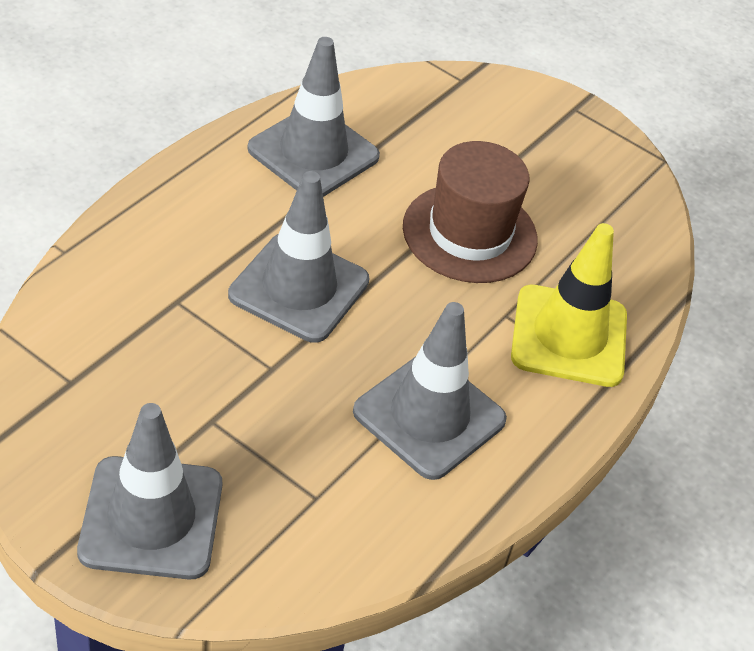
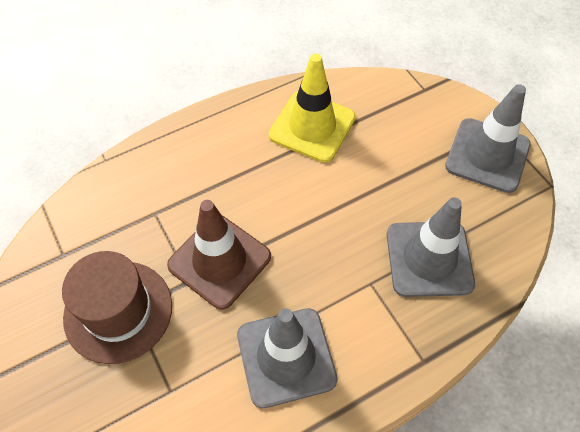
brown traffic cone: none = 0 -> [167,200,271,310] = 1
grey traffic cone: [77,403,222,580] [228,171,369,343] [247,37,380,197] [353,302,507,480] = 4 -> [237,308,338,408] [387,197,475,297] [445,84,531,193] = 3

